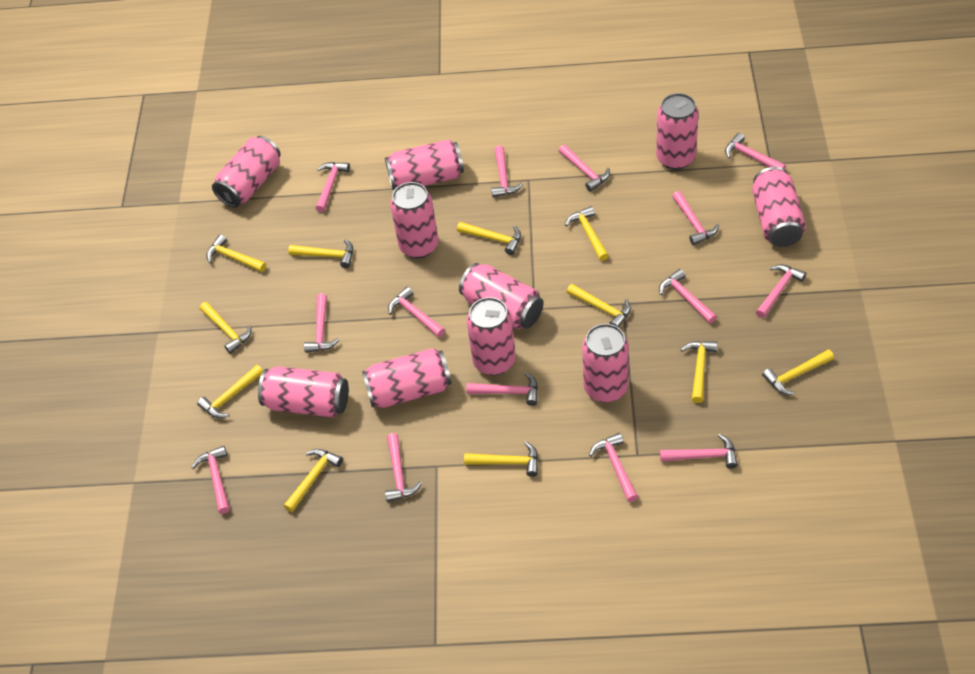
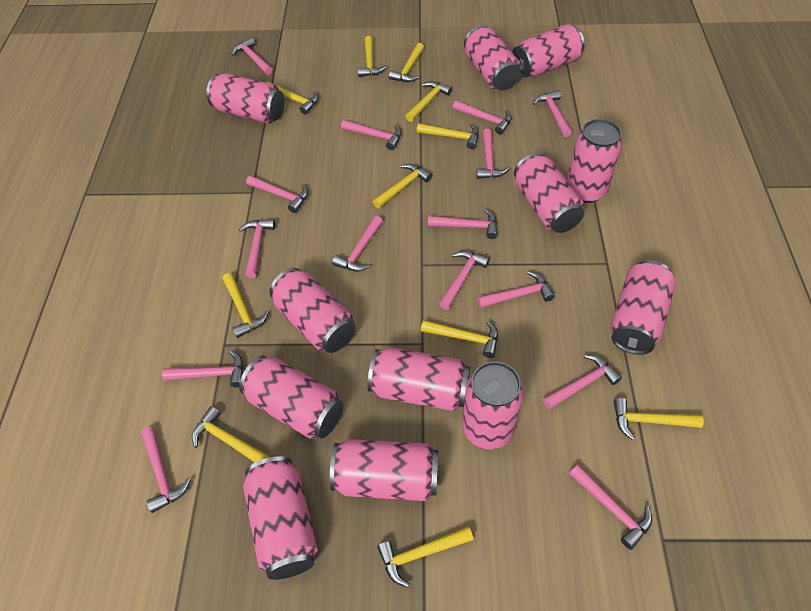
pink can: [212,136,280,208] [258,366,349,417] [362,348,451,408] [385,139,464,190] [390,182,439,258] [459,263,544,329] [467,297,516,375] [582,324,629,403] [656,93,699,170] [752,167,806,247] = 10 -> [206,73,285,123] [239,356,343,439] [243,456,318,580] [270,268,356,353] [330,439,438,501] [367,347,470,411] [462,361,524,450] [464,26,521,90] [512,24,585,77] [514,153,584,233] [567,119,622,203] [611,260,676,355] = 12
pink hammer: [191,446,230,514] [304,293,339,353] [315,162,350,212] [385,433,422,502] [388,287,445,337] [466,373,538,406] [491,146,523,197] [559,145,610,192] [589,433,638,502] [659,269,717,324] [660,434,738,469] [672,191,719,245] [725,133,786,170] [756,264,806,318] = 14 -> [141,427,191,513] [162,350,244,388] [231,37,273,75] [239,219,275,278] [246,175,308,213] [332,216,383,272] [341,120,402,150] [428,209,497,239] [439,251,490,310] [452,100,512,135] [476,129,509,179] [477,271,555,308] [533,90,572,137] [543,355,622,410] [569,465,652,550] = 15

